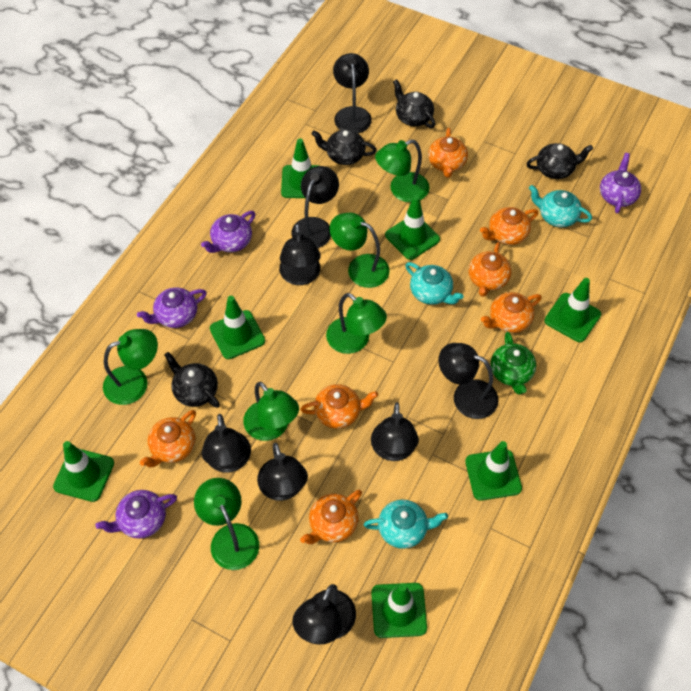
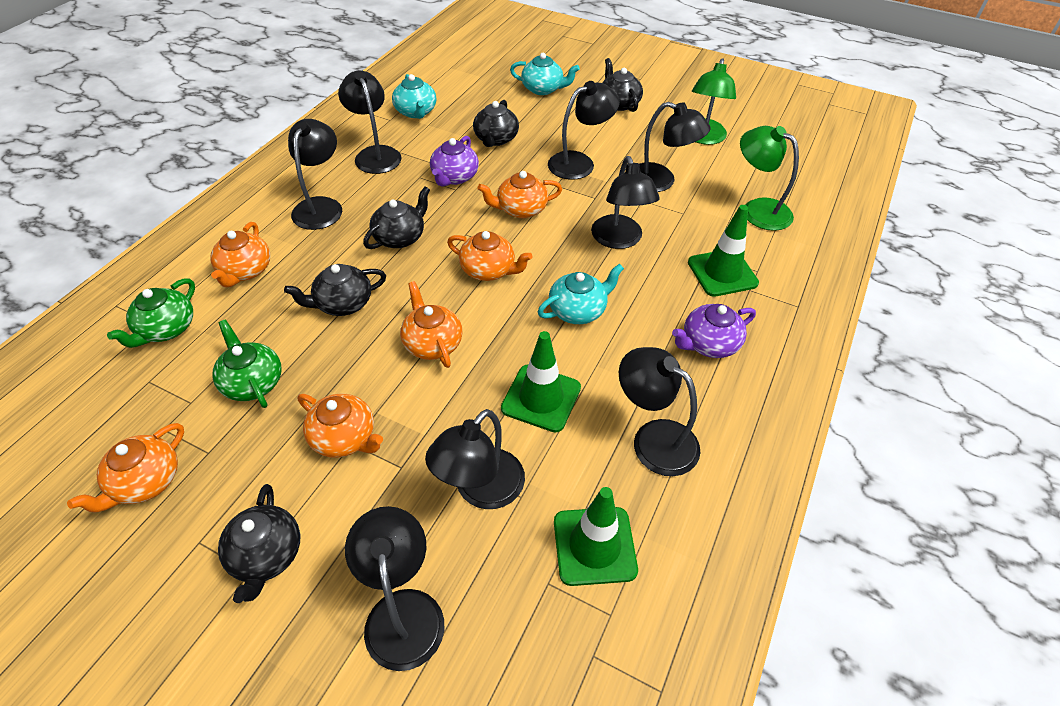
black teapot: [164,352,220,408] [312,130,377,165] [393,79,435,128] [526,143,593,179] = 4 -> [218,484,300,603] [284,264,386,316] [363,187,430,249] [473,100,519,147] [602,58,643,112] = 5
green lamp: [103,329,158,405] [194,478,259,570] [243,382,299,441] [326,293,387,354] [330,212,389,288] [375,139,430,203] = 6 -> [692,58,736,145] [740,126,799,231] = 2
green teapot: [491,332,536,395] = 1 -> [107,278,195,348] [212,320,281,408] = 2
green traffic cone: [53,441,114,502] [210,296,265,359] [281,138,319,198] [371,583,427,638] [385,195,440,260] [465,441,522,501] [544,278,601,342] = 7 -> [501,331,581,432] [554,487,638,586] [688,205,759,297] = 3
orange teapot: [140,410,196,467] [300,490,362,544] [301,384,378,429] [428,128,468,178] [468,242,512,297] [480,207,538,245] [481,292,542,333] = 7 -> [67,423,184,512] [210,222,270,287] [298,394,383,458] [400,281,462,368] [447,231,532,281] [478,171,562,218] = 6
purple teapot: [95,490,177,539] [137,287,207,328] [201,211,255,253] [600,153,641,214] = 4 -> [430,136,479,187] [672,304,756,358] = 2

